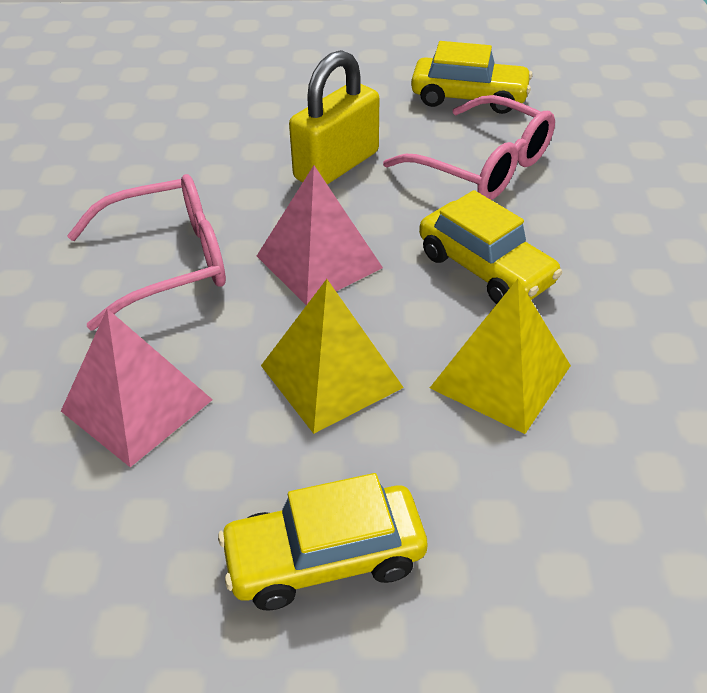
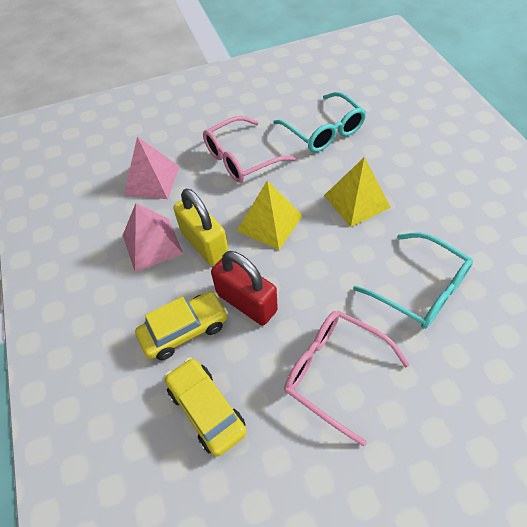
red padlock: none = 0 -> [211,251,278,325] = 1
turquoise glasses: none = 0 -> [273,92,366,152] [353,232,473,329] = 2
yellow car: [218,473,427,611] [411,41,533,114] [419,190,562,304] = 3 -> [135,291,228,360] [165,358,247,456] = 2

